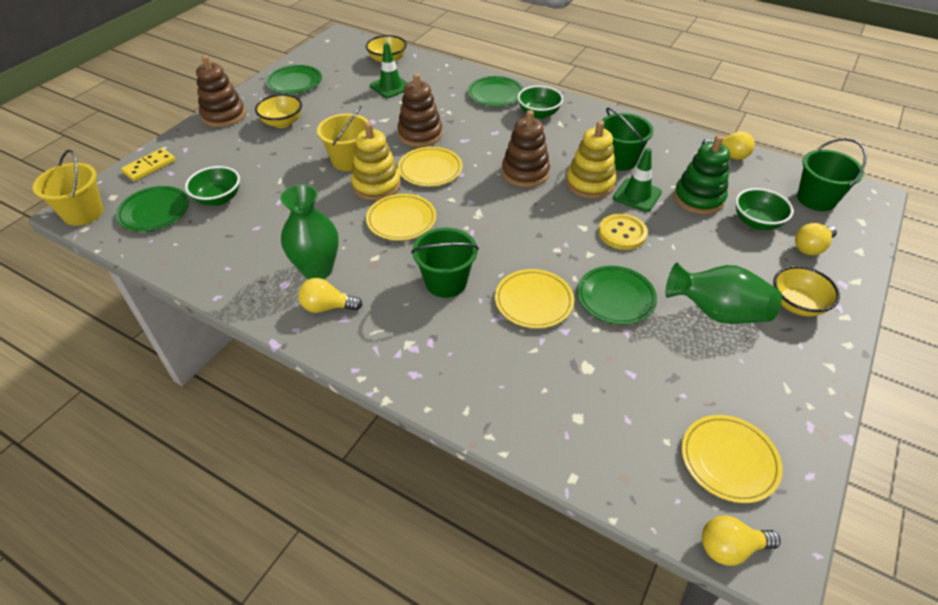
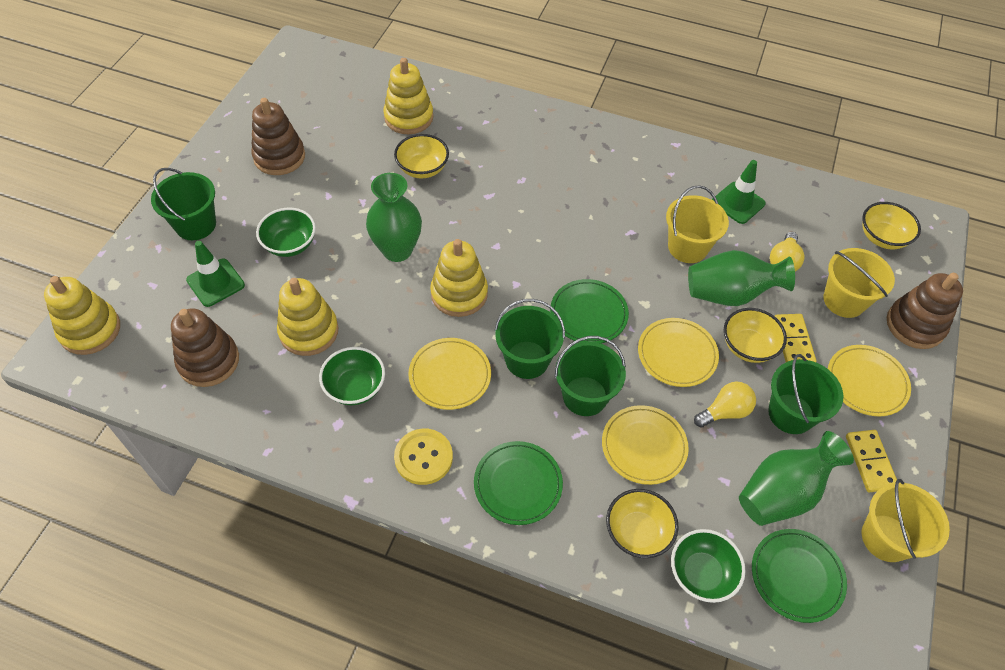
green bucket: [411,228,479,298] [601,108,654,171] [797,138,867,211] = 3 -> [151,168,216,240] [494,299,565,379] [555,336,626,416] [768,354,843,434] = 4
green plate: [116,186,189,232] [266,65,322,94] [468,76,523,106] [577,266,657,325] = 4 -> [474,441,563,525] [550,279,629,344] [752,529,847,623] = 3
green stacking toy: [674,135,730,214] = 1 -> none = 0
green vase: [280,184,339,279] [665,263,782,324] = 2 -> [366,173,422,262] [688,250,795,306] [739,431,854,526] = 3
yellow bowl: [255,94,302,128] [366,35,407,63] [773,266,840,316] = 3 -> [394,134,449,178] [606,489,679,558] [724,308,787,363] [862,202,921,249] = 4
yellow bucket: [33,150,104,226] [317,106,369,171] = 2 -> [666,185,729,263] [823,248,895,318] [862,479,950,562] = 3
yellow domino: [121,148,176,181] = 1 -> [775,314,816,362] [846,430,897,492] = 2
yellow light bulb: [298,278,362,313] [702,131,755,160] [702,515,781,566] [795,223,837,256] = 4 -> [694,382,756,428] [770,232,804,272] = 2
yellow stacking toy: [351,122,401,200] [566,121,616,199] = 2 -> [44,276,120,355] [277,278,339,356] [384,58,433,134] [430,239,488,317] = 4

